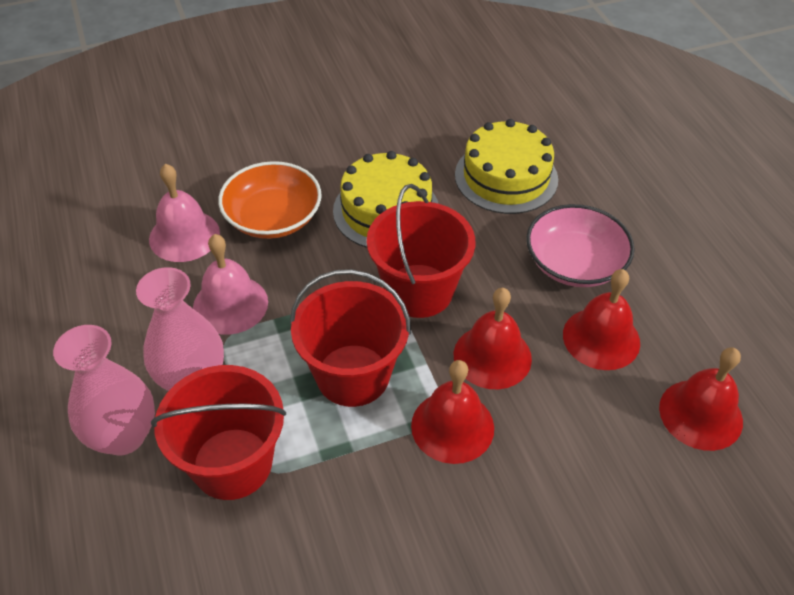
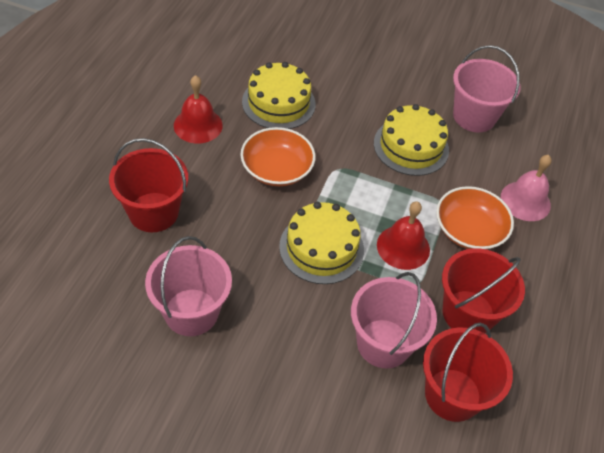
orange bowl: [218,161,322,239] = 1 -> [240,127,316,186] [436,186,514,250] = 2
pink bell: [149,164,220,262] [193,234,268,335] = 2 -> [501,155,552,221] = 1
pink bowl: [526,204,635,287] = 1 -> none = 0
pink bucket: none = 0 -> [145,236,232,336] [351,272,437,368] [453,45,521,133] = 3
pink vase: [53,325,155,455] [136,267,224,391] = 2 -> none = 0
red bell: [411,360,494,464] [454,288,532,389] [563,269,640,370] [659,347,743,451] = 4 -> [174,75,223,143] [377,201,430,270] = 2
yellow cake: [333,151,439,248] [455,119,558,214] = 2 -> [242,62,316,129] [279,202,364,284] [374,104,449,176] = 3

